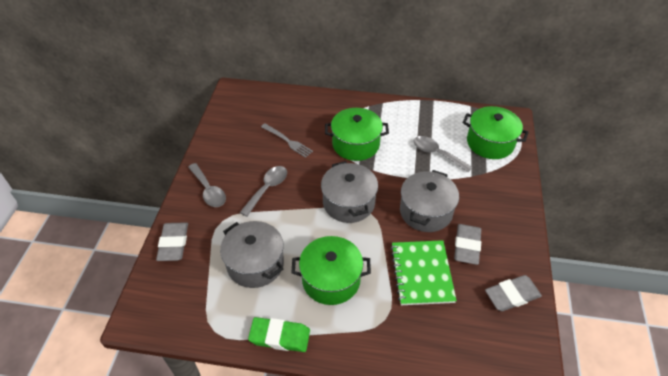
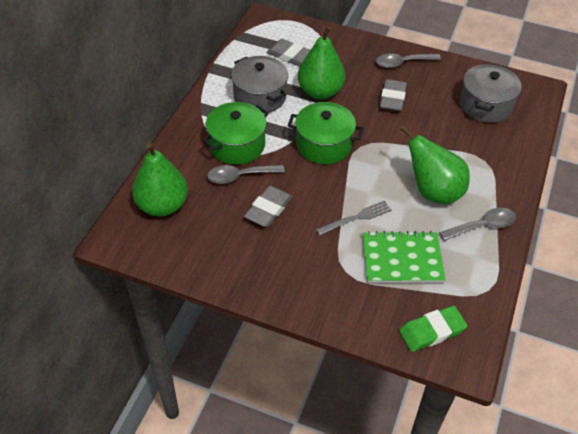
green pear: none = 0 -> [132,143,188,217] [298,26,345,99] [400,125,470,204] = 3
green pot: [291,236,371,305] [325,108,389,161] [463,106,529,159] = 3 -> [203,102,269,165] [288,102,363,164] = 2
grey pot: [220,221,284,288] [321,161,378,223] [400,170,459,232] = 3 -> [231,56,288,114] [460,64,521,123] = 2

